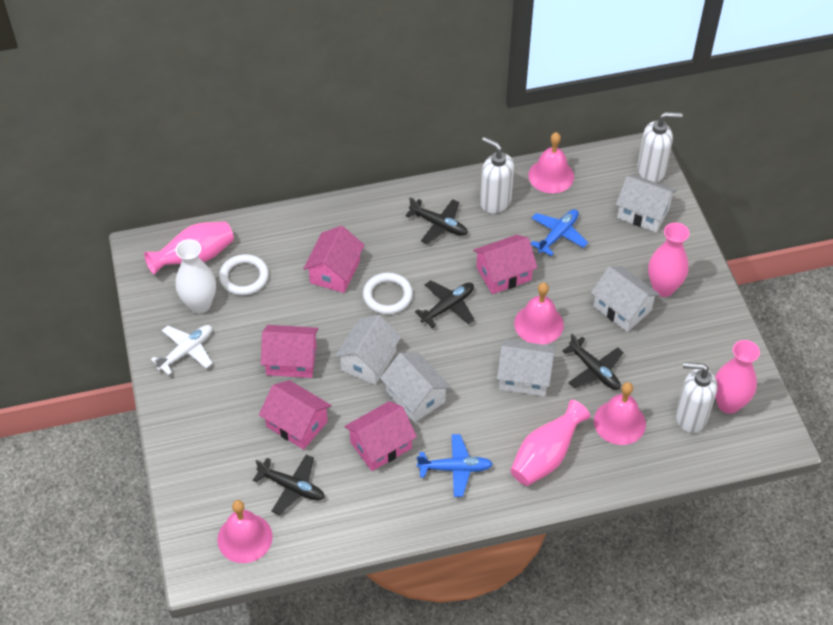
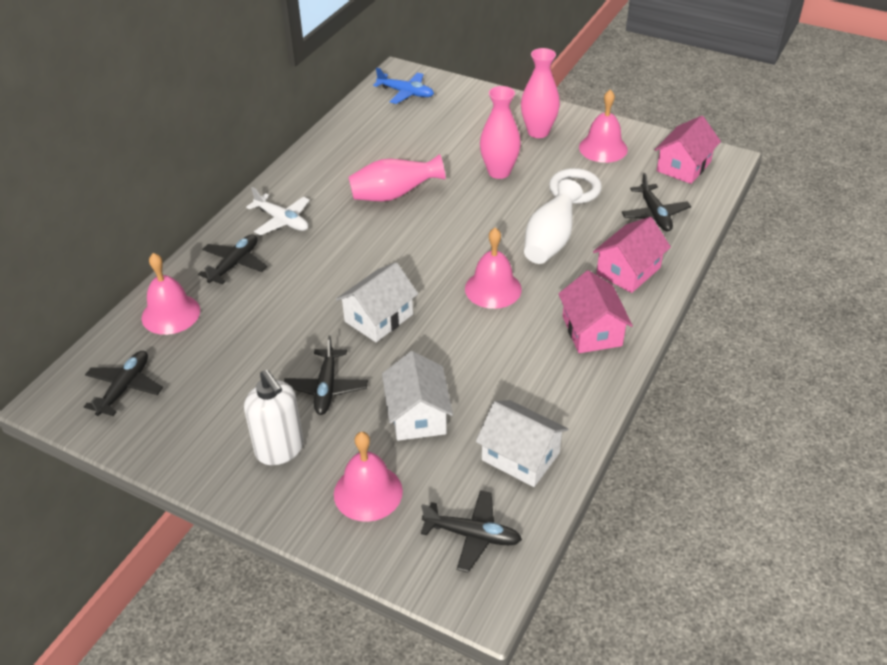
black plane: [253,455,325,515] [405,197,468,244] [415,280,475,328] [562,333,624,390] = 4 -> [84,351,163,416] [198,234,267,284] [284,335,368,415] [421,490,522,573] [622,173,691,232] = 5
blue plane: [417,434,493,497] [530,209,588,256] = 2 -> [373,67,434,104] = 1
pink house: [259,380,332,450] [261,325,318,378] [303,226,364,293] [344,401,417,471] [473,235,538,294] = 5 -> [558,270,633,353] [593,217,671,293] [655,116,721,184] = 3
pink vase: [144,221,234,274] [510,400,590,486] [648,223,690,297] [715,340,760,414] = 4 -> [348,154,446,201] [480,86,521,179] [521,48,560,138] = 3
white house: [335,315,402,385] [380,353,451,423] [497,339,555,396] [591,266,660,332] [616,174,677,232] = 5 -> [336,262,418,342] [382,351,453,441] [476,400,568,487] = 3
white ring: [219,254,269,295] [363,273,413,314] = 2 -> [549,168,602,204] = 1
white soap dispenser: [480,137,514,214] [637,112,682,182] [676,362,717,433] = 3 -> [244,370,304,465] = 1

